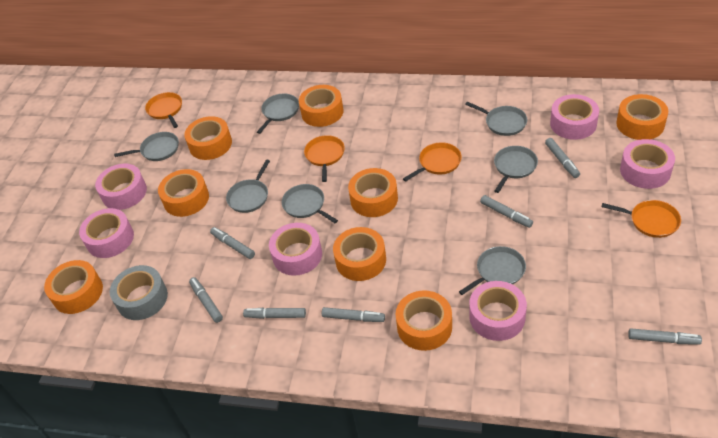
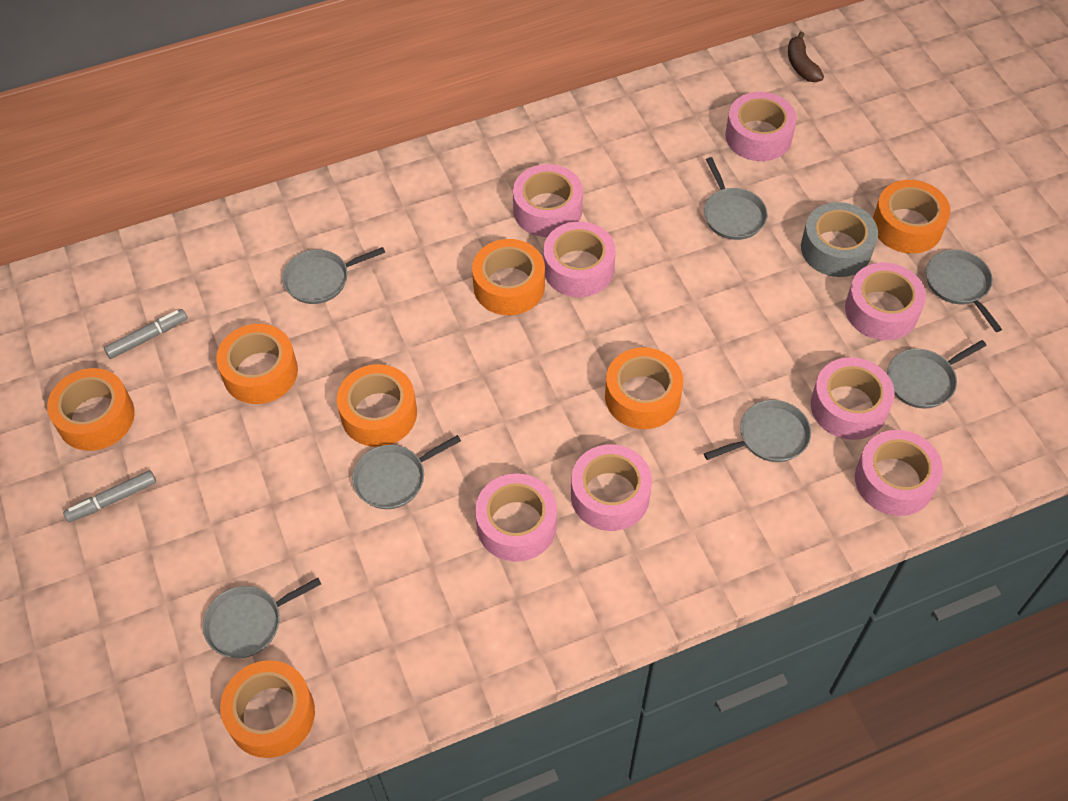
brown banana: none = 0 -> [788,32,824,82] = 1
grey marker: [189,277,223,323] [210,227,255,259] [243,308,306,319] [322,307,385,322] [480,195,533,228] [545,138,580,178] [628,328,702,345] = 7 -> [63,470,156,522] [104,309,187,359] = 2
orange pan: [145,92,182,128] [304,135,345,182] [403,142,462,182] [601,200,681,238] = 4 -> none = 0
orange tape: [44,260,103,314] [158,169,209,217] [184,116,232,160] [299,85,343,127] [333,227,386,281] [348,168,398,217] [395,290,452,351] [616,94,668,140] = 8 -> [47,368,135,451] [216,324,298,404] [220,660,315,758] [337,364,417,447] [472,239,545,315] [605,347,683,429] [873,180,950,254] = 7
pink tape: [79,208,134,258] [95,164,147,210] [269,223,322,276] [469,281,527,341] [550,94,599,140] [620,139,675,189] = 6 -> [475,473,557,562] [513,164,583,237] [543,222,616,297] [571,444,652,531] [725,92,797,161] [811,357,895,440] [845,263,926,340] [855,430,943,516] = 8

